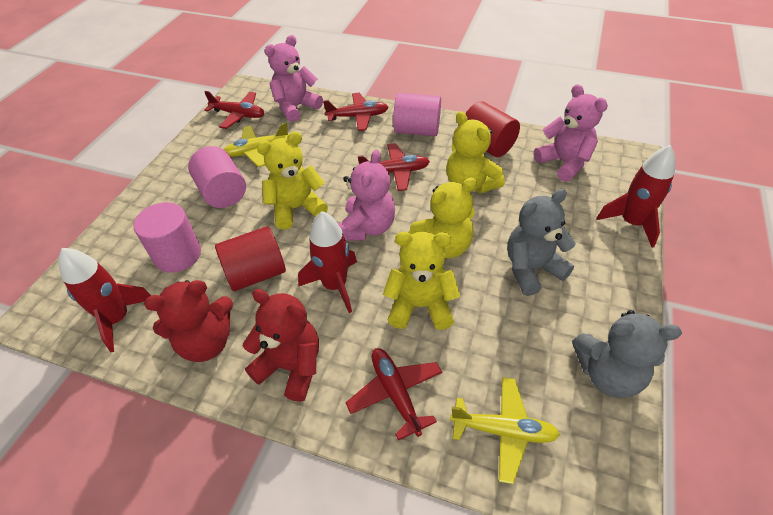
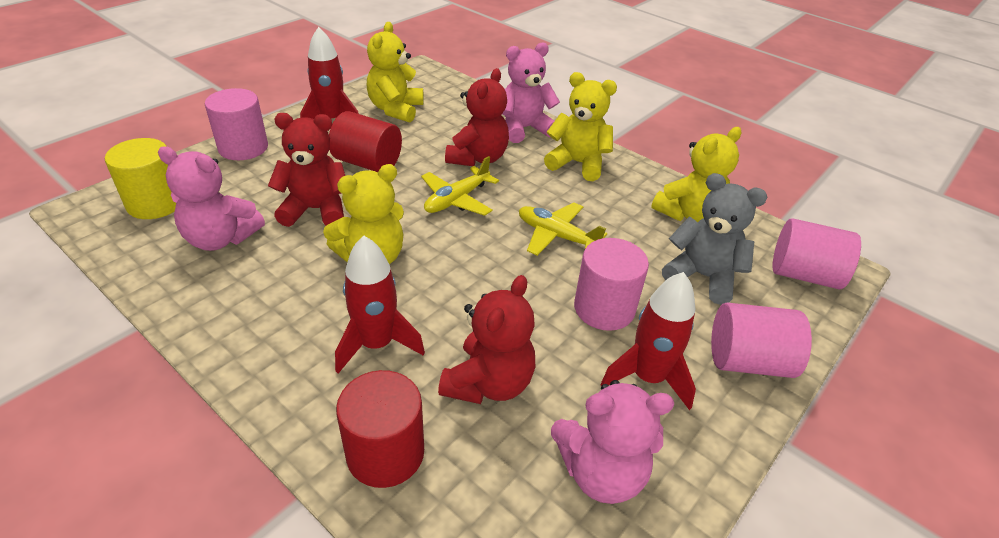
grey teddy bear: [507,189,576,296] [572,310,682,398] = 2 -> [662,173,767,305] = 1
pink cylinder: [134,202,201,273] [188,146,246,208] [393,93,441,136] = 3 -> [205,88,268,160] [574,238,649,331] [711,303,812,378] [772,218,861,290] = 4
red plane: [204,91,265,129] [323,93,388,131] [345,348,442,440] [358,143,430,191] = 4 -> none = 0
red teddy bear: [144,280,233,362] [243,289,319,402] = 2 -> [268,113,345,227] [438,275,535,404] [445,68,509,166] = 3
yellow cylinder: none = 0 -> [105,138,176,219] = 1

